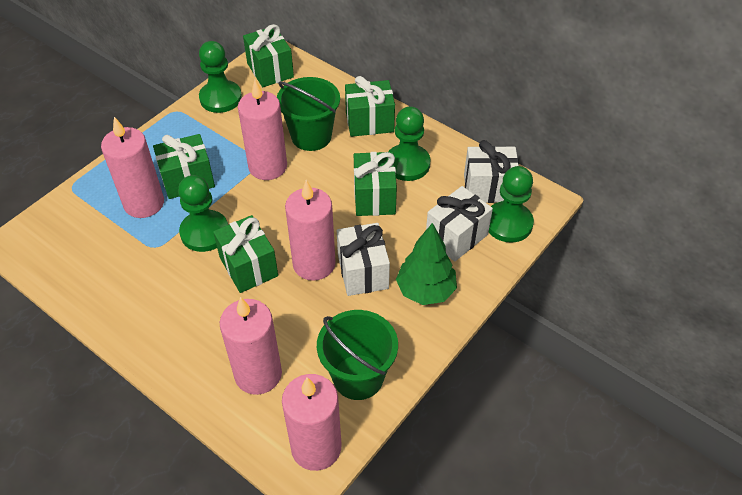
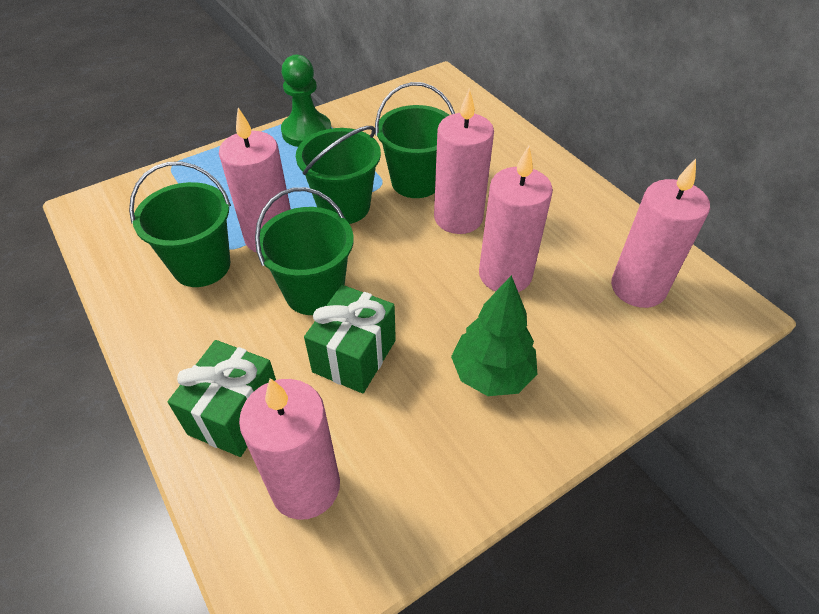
green bucket: [277,77,340,151] [317,310,398,400] = 2 -> [129,161,231,287] [255,187,354,315] [296,126,381,224] [375,82,455,198] = 4
green gift: [153,134,215,199] [213,215,278,293] [243,24,294,87] [345,76,395,137] [354,152,397,216] = 5 -> [168,340,276,457] [304,285,396,393] = 2
green pawn: [178,175,228,252] [199,41,242,113] [388,106,430,181] [489,166,534,243] = 4 -> [281,55,332,147] = 1
white gift: [337,223,390,296] [426,186,493,261] [464,140,519,203] = 3 -> none = 0

